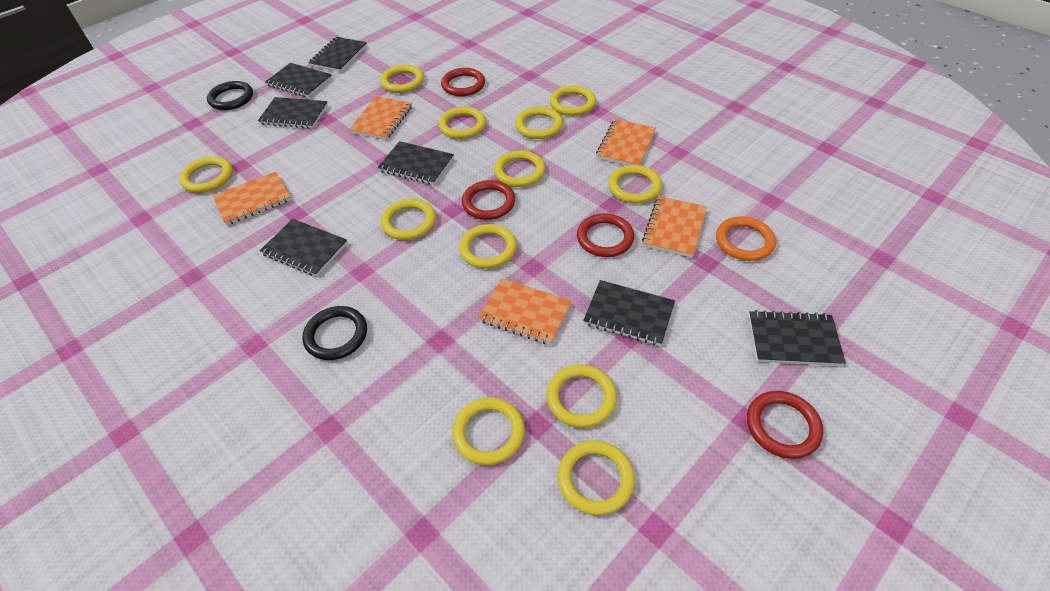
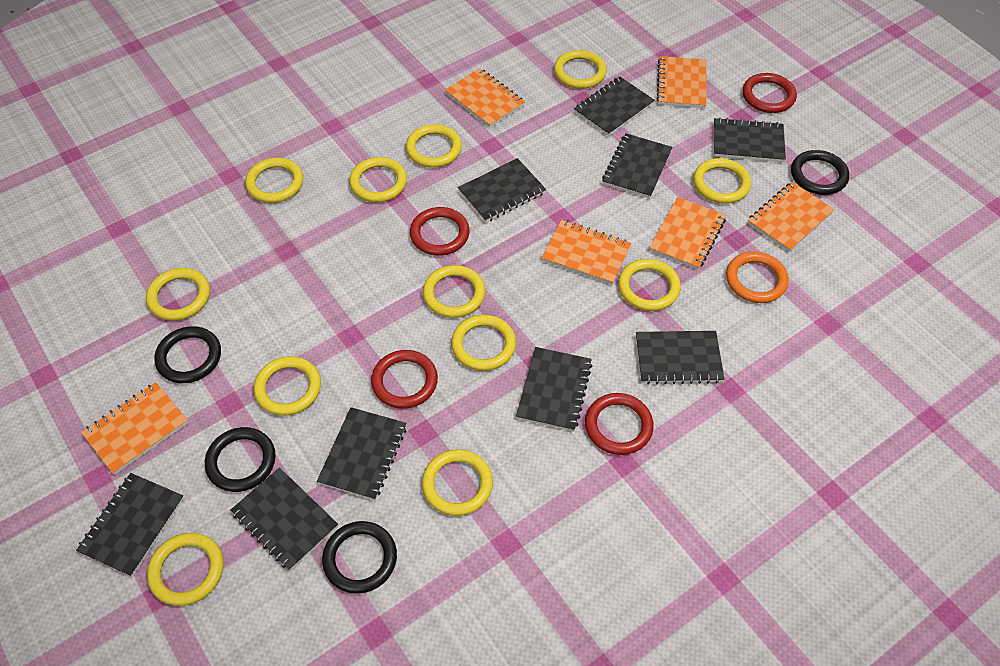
black notebook: [258,97,328,129] [260,219,348,277] [265,63,332,98] [308,37,367,72] [378,141,454,185] [583,280,675,346] [749,310,846,366] = 7 -> [76,473,184,577] [230,468,338,571] [317,407,407,500] [458,158,546,223] [516,347,592,432] [574,77,655,136] [602,133,672,198] [636,331,724,385] [714,117,786,162] = 9
black ring: [207,81,253,110] [303,306,367,360] = 2 -> [155,326,221,383] [205,427,276,492] [322,521,397,594] [791,150,849,195] = 4
orange notebook: [212,172,291,225] [349,96,412,140] [478,278,572,345] [596,119,656,165] [642,196,707,258] = 5 -> [81,382,189,475] [445,68,525,128] [541,220,631,285] [649,197,726,270] [656,56,707,108] [748,182,835,252] = 6

